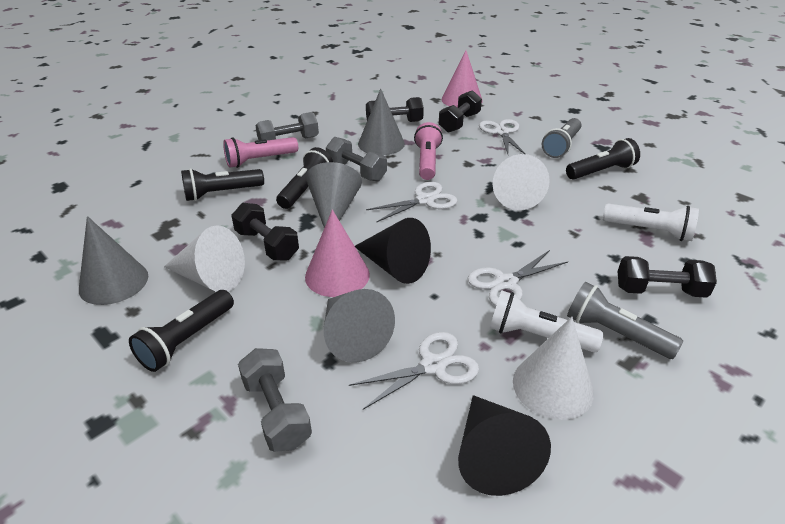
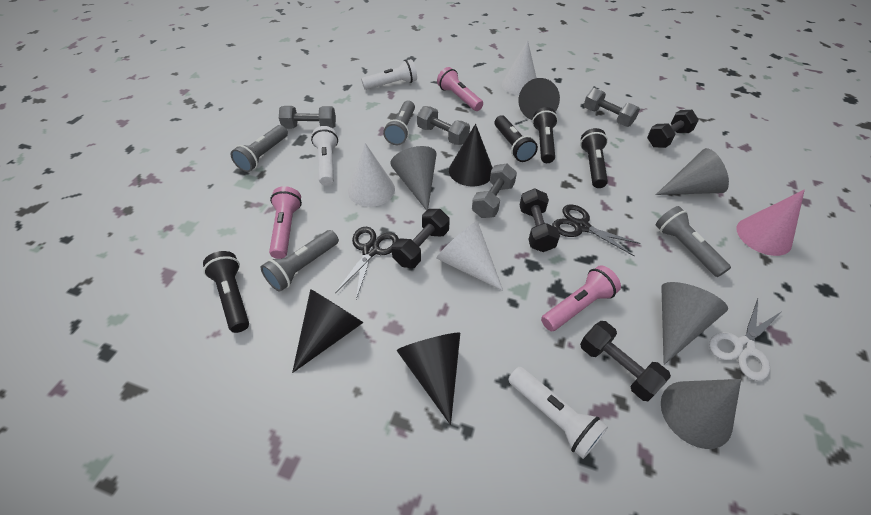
black cone: [355,218,431,284] [458,395,551,496] = 2 -> [292,289,364,373] [397,332,460,425] [449,124,493,186] [518,78,560,120] = 4
black scissors: none = 0 -> [335,227,399,299] [552,204,641,256] = 2
grey dumbbell: [238,348,312,452] [255,112,319,141] [326,137,387,182] = 3 -> [279,106,336,129] [417,106,470,145] [472,163,517,218] [584,88,640,127] = 4
grey flashlight: [542,118,581,158] [567,282,683,359] = 2 -> [231,125,288,172] [261,230,339,292] [383,100,415,145] [656,206,731,277] = 4
pink cone: [305,210,370,297] [442,50,483,108] = 2 -> [737,190,805,256] = 1
pink flashlight: [223,137,298,168] [414,122,443,180] = 2 -> [269,186,302,259] [437,67,483,111] [541,265,621,331] = 3
white flashlight: [490,290,604,353] [603,204,699,241] = 2 -> [311,126,338,186] [361,59,417,90] [509,367,608,459] = 3
white scissors: [349,332,479,410] [366,182,458,222] [467,250,568,306] [479,119,525,154] = 4 -> [709,299,782,381] = 1

